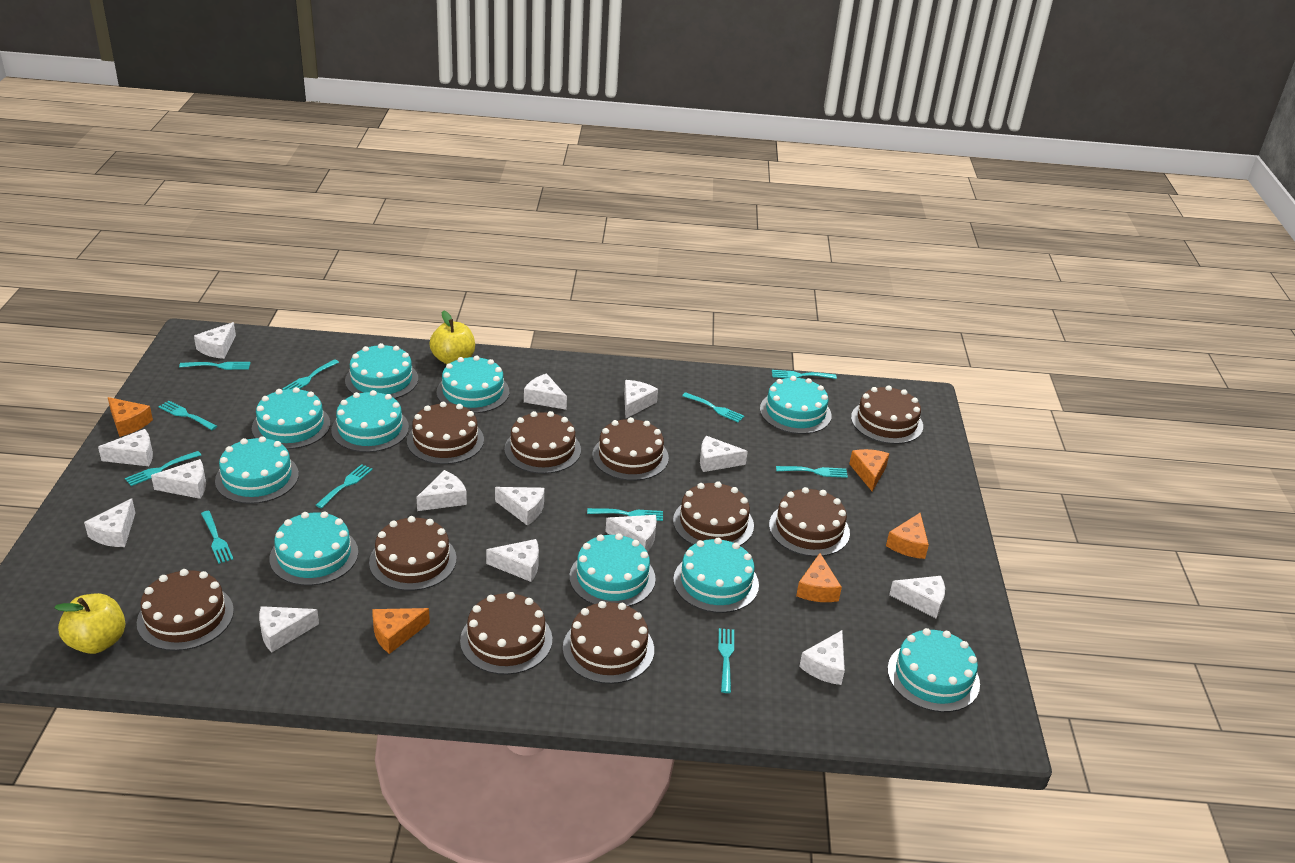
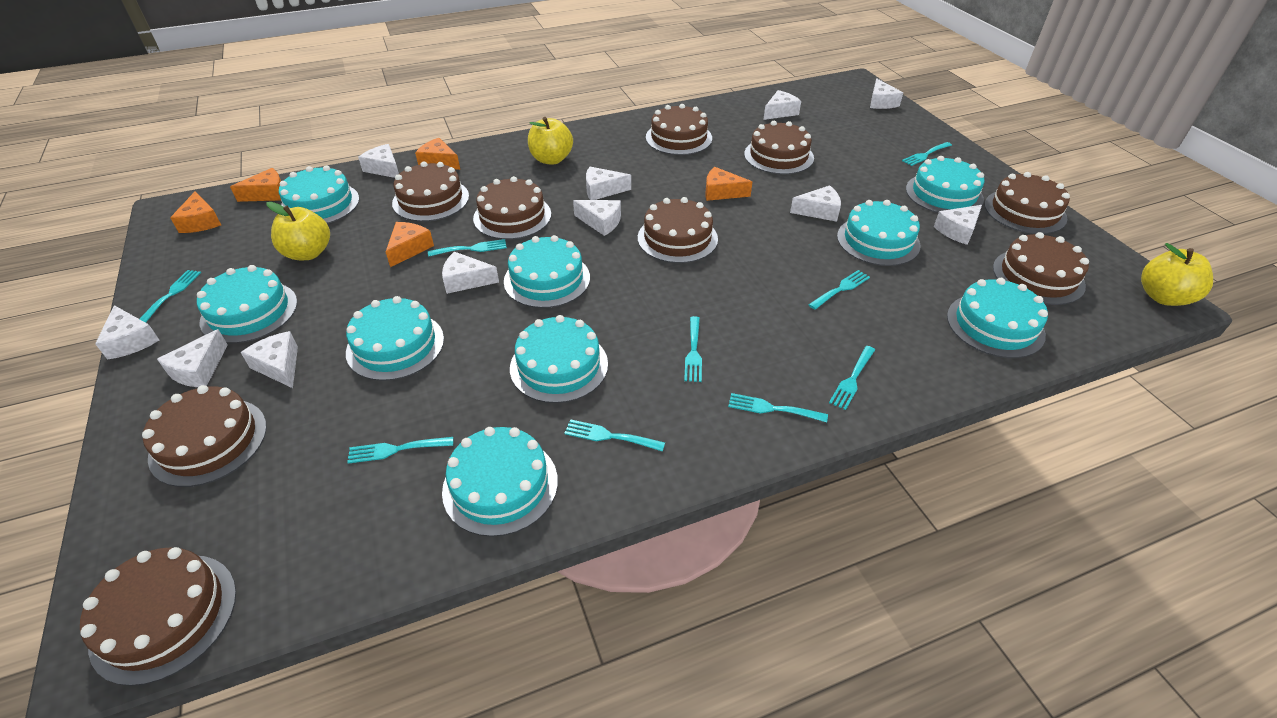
brown cake: [137,569,234,651] [369,516,457,591] [407,402,484,464] [460,592,552,675] [504,411,581,474] [563,601,654,684] [593,417,669,481] [673,481,754,546] [769,487,850,557] [851,385,923,444] = 10 -> [80,547,236,686] [142,385,267,487] [392,161,469,222] [473,176,551,240] [638,197,718,263] [646,104,712,155] [744,121,814,174] [985,172,1070,234] [993,232,1089,305] = 9
turquoise cake: [215,436,299,504] [252,387,330,449] [269,511,358,586] [331,390,409,452] [345,343,418,399] [437,355,509,413] [570,533,656,606] [673,538,759,613] [760,376,832,434] [888,628,980,712] = 10 -> [197,265,297,344] [279,166,359,224] [346,296,444,381] [442,427,558,537] [504,235,590,308] [510,315,608,403] [837,200,920,266] [906,156,985,213] [947,278,1048,358] = 9
turquoise fork: [125,451,201,486] [159,401,217,430] [179,362,251,370] [201,511,234,564] [282,359,339,390] [316,464,373,508] [587,508,663,521] [682,392,745,423] [718,628,734,693] [772,370,837,379] [776,466,848,478] = 11 -> [140,270,201,323] [347,437,453,464] [428,239,507,257] [564,419,665,452] [684,316,702,382] [728,393,828,422] [808,270,870,310] [829,346,875,410] [902,142,952,166] = 9
white cheese: [84,499,135,547] [98,429,153,466] [151,459,206,499] [194,322,236,359] [259,606,319,653] [416,470,467,511] [486,539,539,582] [495,487,544,525] [524,373,567,410] [606,515,657,552] [624,380,658,418] [700,436,748,472] [799,630,845,685] [889,576,945,618] = 14 -> [95,305,159,360] [157,329,228,387] [241,331,298,388] [358,144,399,178] [442,252,499,294] [573,200,621,236] [586,167,631,200] [763,90,801,120] [790,185,841,222] [870,78,903,109] [934,205,982,245] = 11
yellow apple: [54,593,126,654] [429,310,475,364] = 2 -> [267,202,330,260] [528,117,573,165] [1141,243,1213,306] = 3

